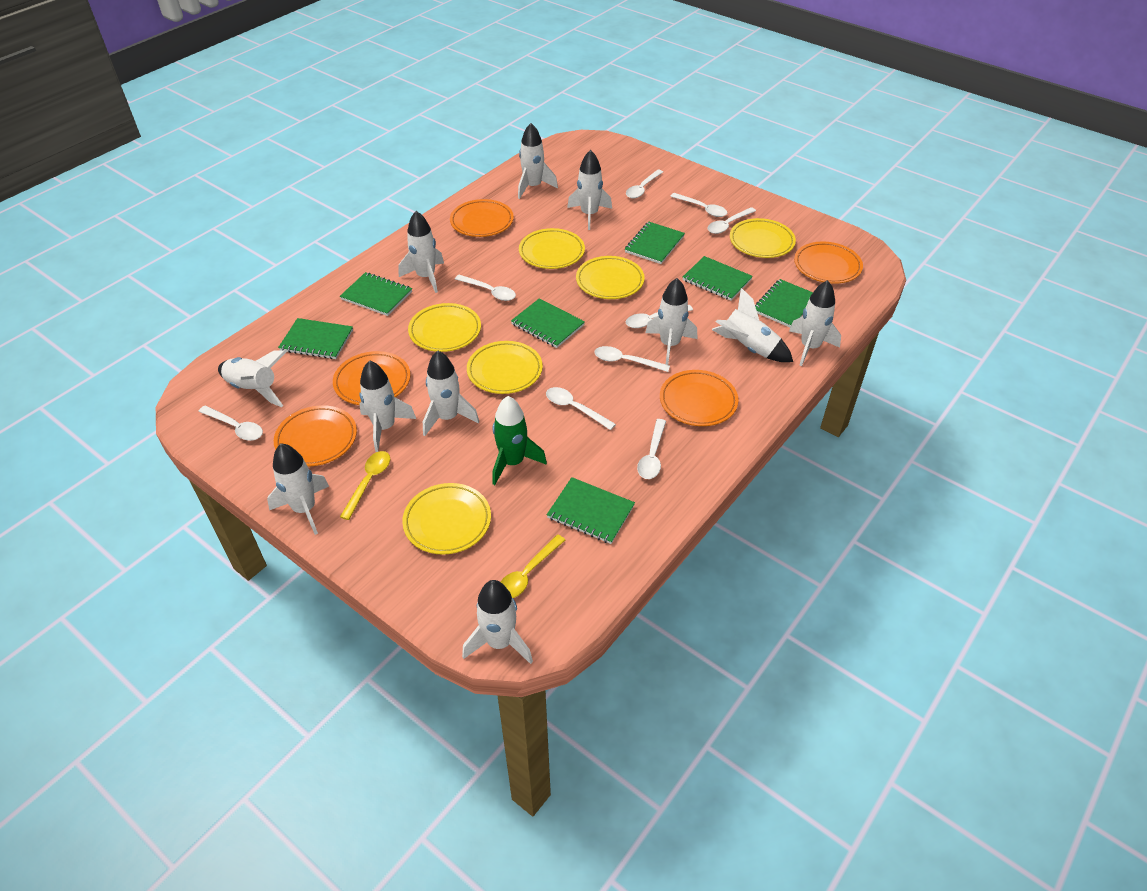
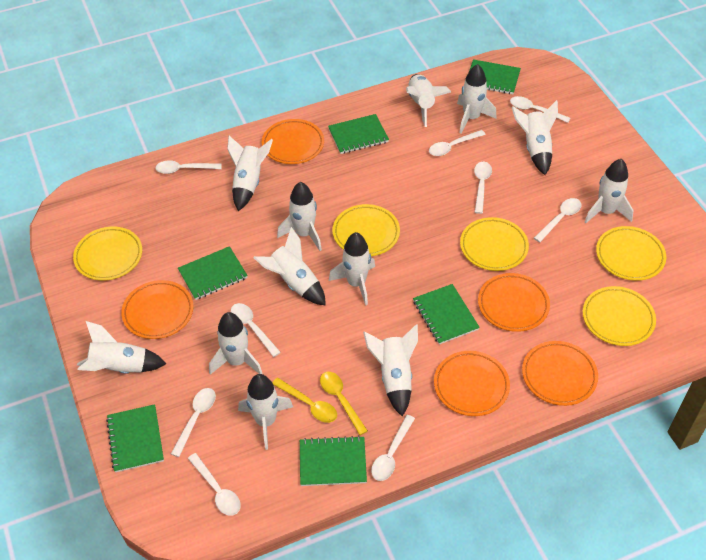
green notebook: [278,318,353,359] [340,272,412,316] [511,298,585,348] [547,477,635,544] [625,222,685,264] [683,256,753,301] [755,279,813,327] = 7 -> [106,404,164,472] [178,246,248,300] [300,436,367,486] [328,114,389,154] [413,284,480,345] [469,59,521,94] = 6
green rocket: [492,396,547,485] = 1 -> none = 0
white rocket: [218,350,286,407] [267,443,329,535] [359,360,416,452] [399,211,444,293] [423,351,479,436] [462,580,533,664] [518,123,558,199] [567,150,612,230] [645,278,697,365] [712,288,793,362] [789,280,841,366] = 11 -> [77,321,166,374] [209,312,263,375] [227,136,273,211] [238,374,293,450] [253,227,326,306] [277,182,322,251] [329,232,375,306] [363,324,418,416] [406,74,451,127] [457,64,497,134] [512,100,558,175] [585,159,634,223] = 12
yellow plate: [402,483,491,555] [408,303,481,352] [467,341,543,394] [519,228,585,269] [576,256,645,299] [730,218,796,258] = 6 -> [73,227,142,281] [333,204,400,256] [460,217,529,271] [583,286,656,346] [596,226,666,281] = 5

